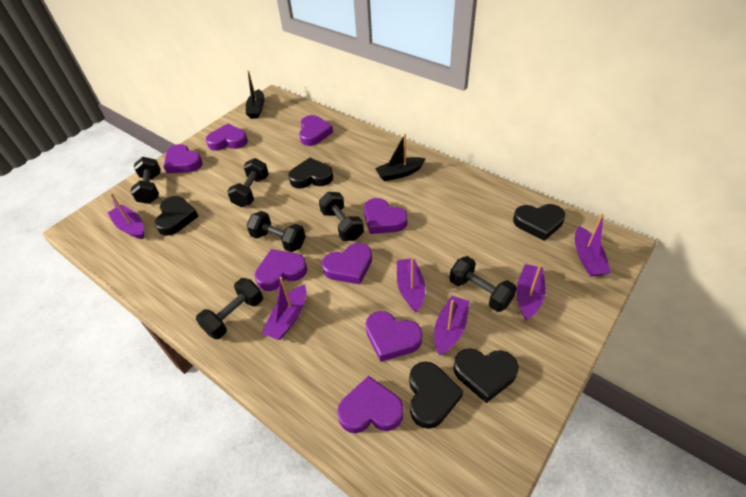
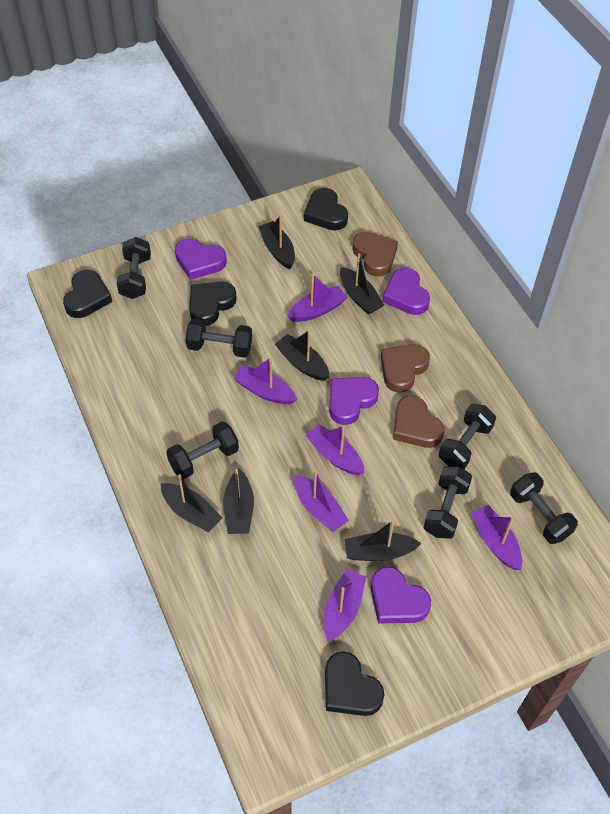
black boat: [246,70,265,119] [375,134,426,181] = 2 -> [160,474,222,532] [223,469,254,534] [258,215,295,269] [275,330,330,381] [340,254,384,315] [345,520,421,561] = 6
black heart: [155,196,199,236] [288,158,333,188] [409,361,463,429] [453,348,519,403] [513,204,566,241] = 5 -> [63,270,112,318] [189,282,237,326] [304,188,348,230] [325,652,385,716] = 4
brown heart: none = 0 -> [352,232,398,277] [381,344,430,393] [393,396,444,448] = 3
purple heart: [164,144,203,173] [206,124,248,151] [255,249,307,291] [299,115,333,146] [322,243,372,284] [337,376,403,433] [364,198,408,234] [365,311,422,362] = 8 -> [175,238,227,280] [329,377,379,425] [371,567,431,624] [382,268,430,315] = 4

